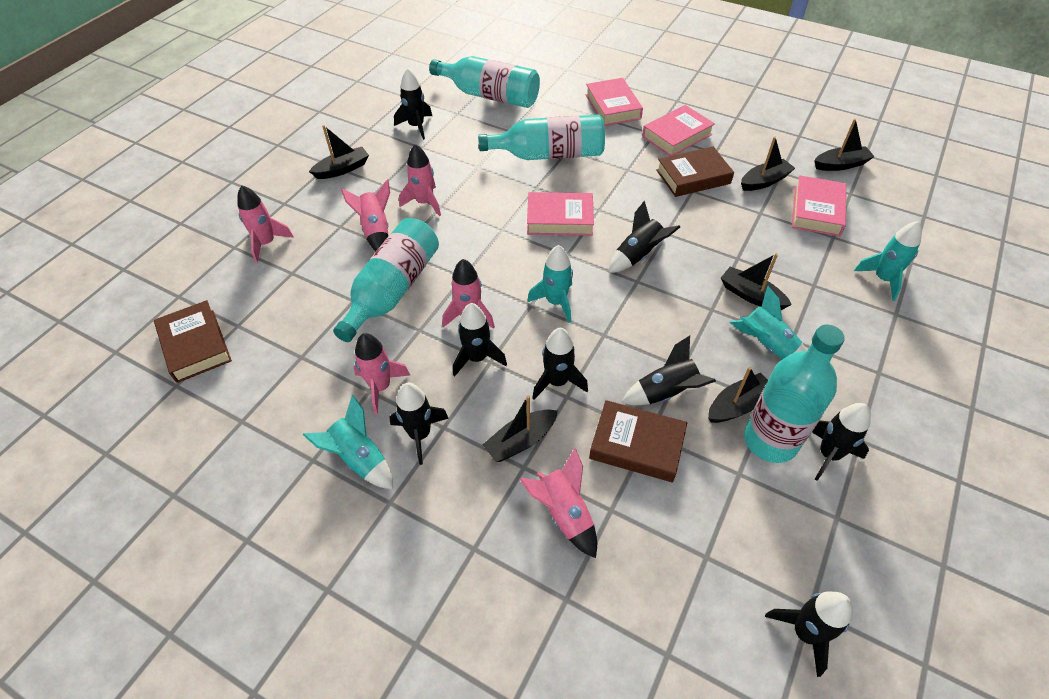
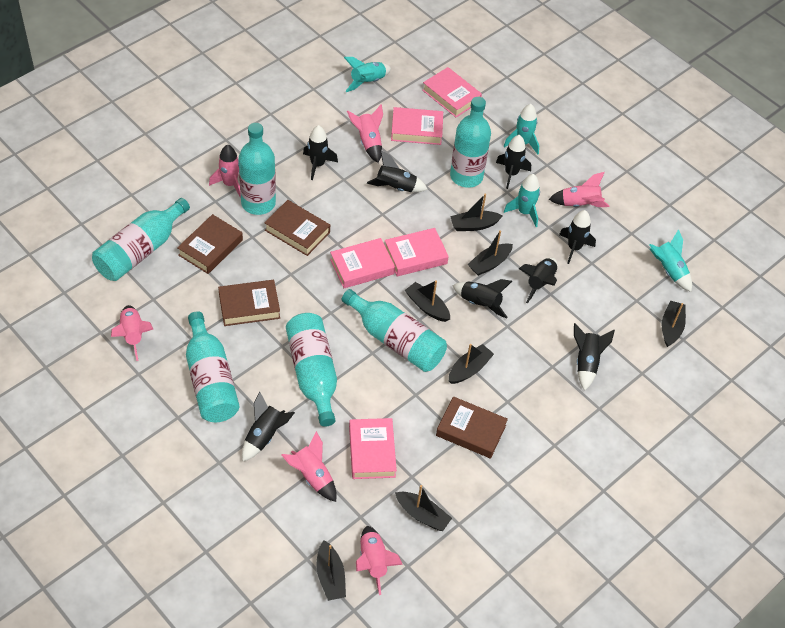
black boat: [309,125,369,179] [482,395,558,462] [708,367,768,423] [721,253,792,310] [741,137,795,191] [814,119,875,171] = 6 -> [316,540,346,601] [395,485,452,531] [405,280,450,322] [449,344,494,384] [450,194,503,231] [467,230,513,276] [662,301,686,347] = 7
brown book: [154,300,232,383] [589,400,687,482] [656,147,734,197] = 3 -> [177,214,243,274] [218,280,280,326] [265,200,330,256] [436,396,508,459] = 4
pink book: [527,192,594,236] [586,78,643,126] [642,105,715,156] [792,175,846,237] = 4 -> [330,238,395,288] [349,418,397,479] [385,228,449,276] [391,107,443,145] [422,67,482,117] = 5
turquoise bottle: [333,218,439,342] [429,56,540,108] [478,114,605,160] [744,325,845,463] = 4 -> [92,198,190,281] [186,311,239,422] [239,123,276,215] [286,313,337,427] [342,289,447,372] [450,97,491,188] = 6

